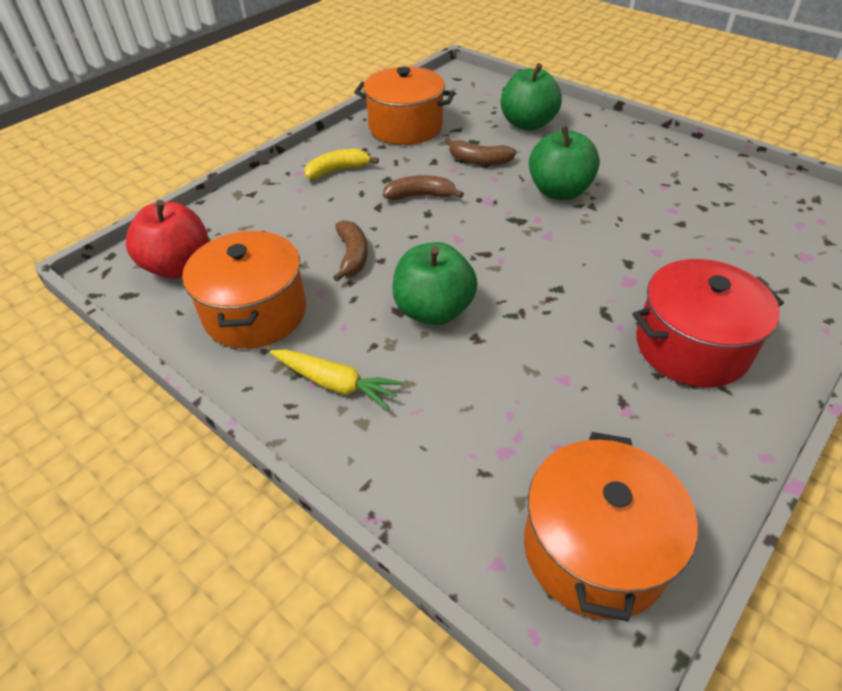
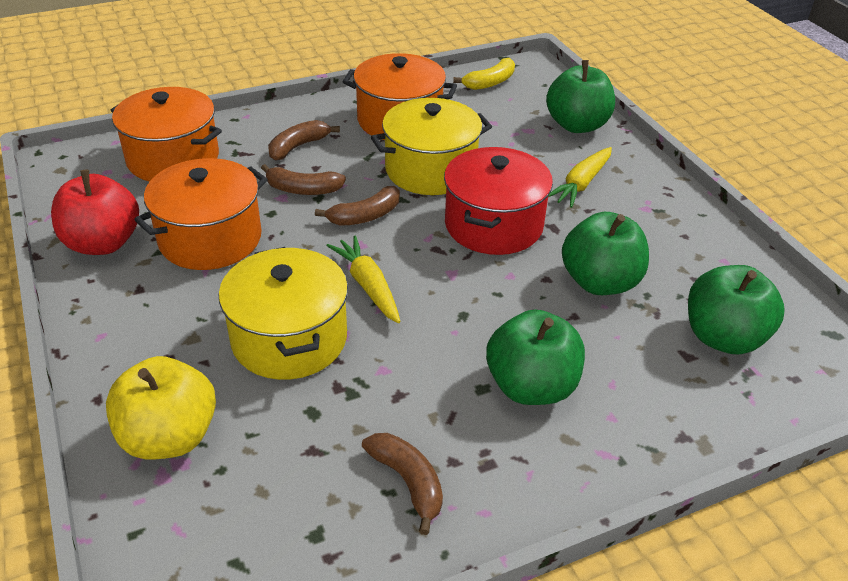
brown banana: [333,220,368,282] [383,175,464,200] [445,138,516,165] = 3 -> [261,164,346,195] [268,120,340,161] [315,186,400,226] [362,433,443,535] = 4
green apple: [392,242,478,325] [501,63,562,131] [529,125,600,200] = 3 -> [486,309,585,405] [546,60,615,133] [562,212,649,295] [688,265,785,354] = 4
yellow apple: none = 0 -> [106,356,216,460] = 1
yellow carrot: [270,349,404,410] = 1 -> [326,235,400,323] [548,147,612,208] = 2
yellow pot: none = 0 -> [219,247,348,380] [371,98,492,195] = 2

